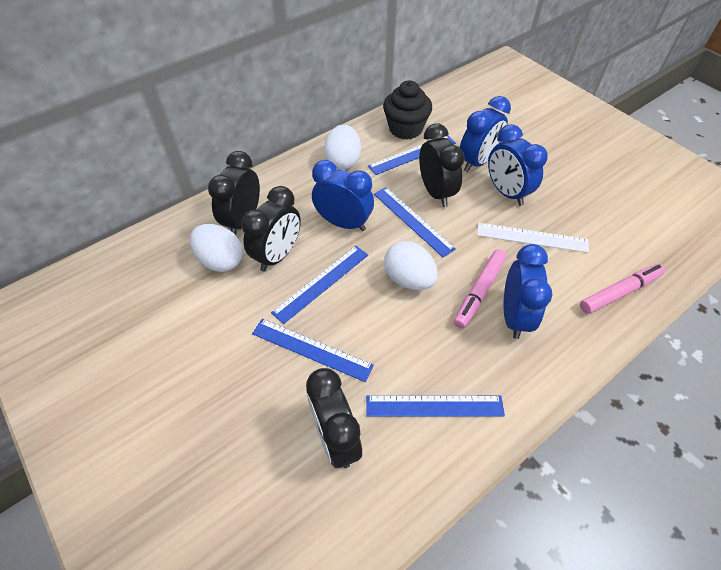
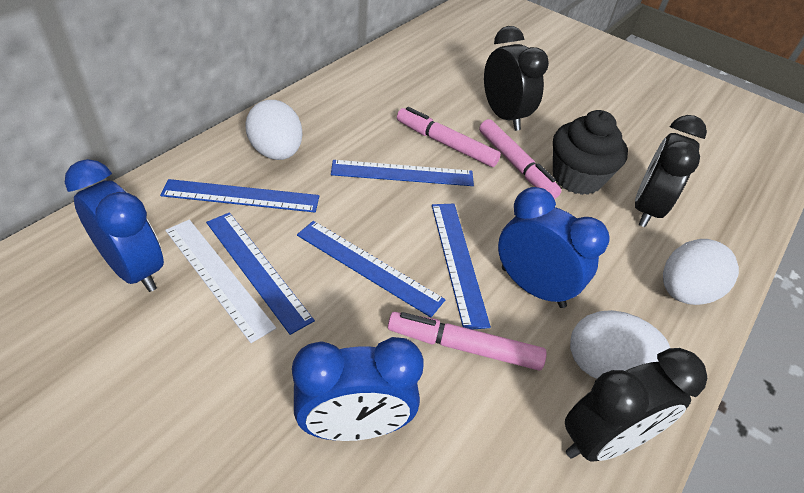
black clock: [208,151,260,235] [241,186,301,272] [306,368,362,468] [419,124,465,207] = 4 -> [484,26,549,131] [565,348,707,462] [635,115,707,227] = 3
blue clock: [312,160,374,231] [460,96,511,172] [488,124,548,206] [503,244,552,339] = 4 -> [65,159,164,292] [292,337,424,441] [498,187,610,308] = 3
pink marker: [454,250,507,329] [580,264,665,314] = 2 -> [388,312,547,371] [397,107,501,167] [479,119,561,199] = 3

